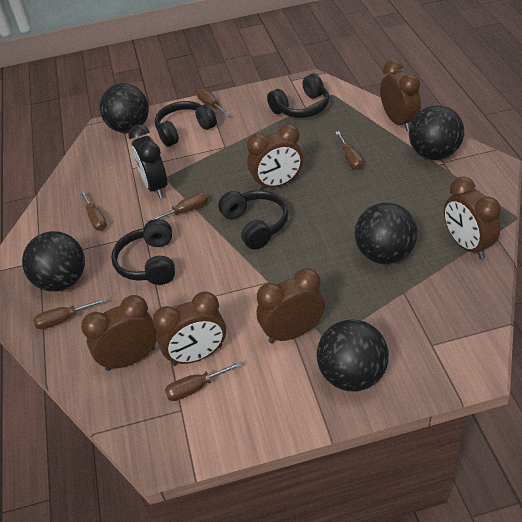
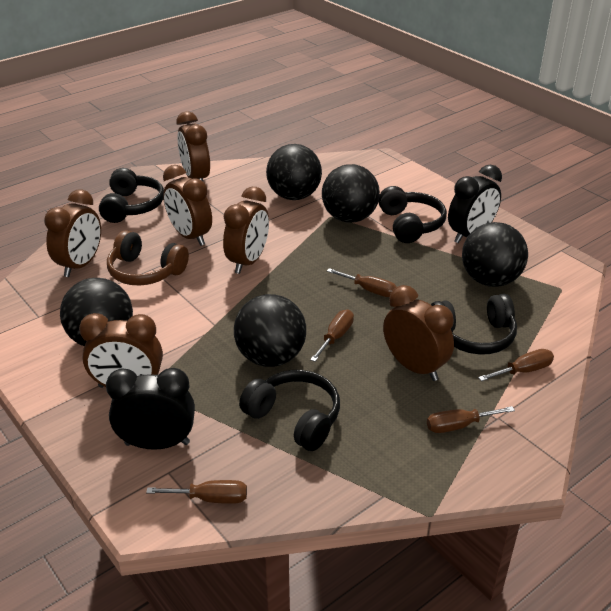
black clock: [128,124,167,198] = 1 -> [106,368,195,450] [448,165,502,243] = 2
brown headphones: none = 0 -> [107,230,189,285] = 1
brown screwdriver: [33,298,106,329] [80,191,107,231] [148,193,208,222] [165,361,242,401] [197,88,230,116] [335,131,363,170] = 6 -> [146,480,247,504] [310,310,354,362] [327,268,397,297] [427,406,515,433] [478,349,554,381] = 5

